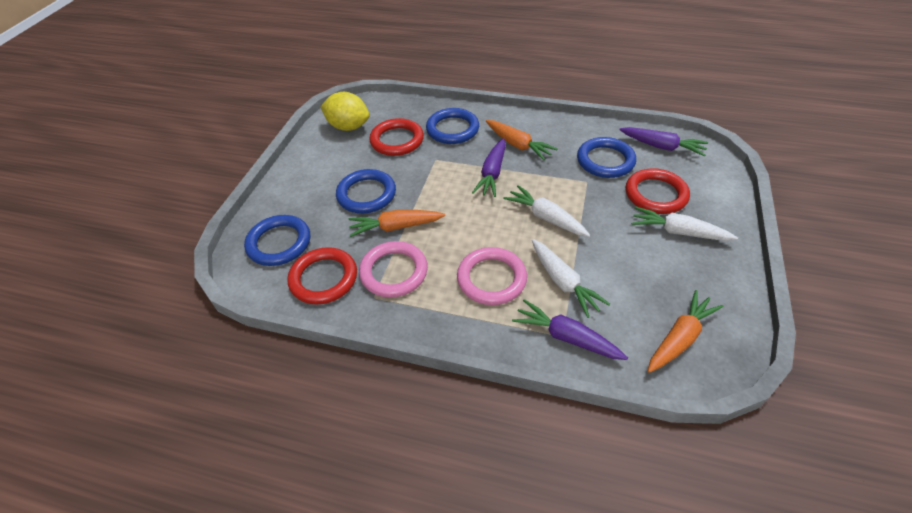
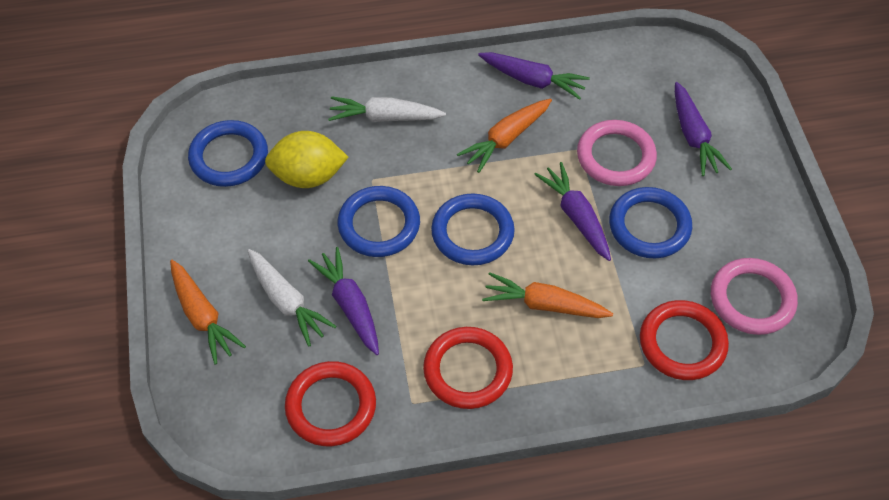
purple carrot: [472,138,506,197] [512,299,628,360] [619,127,708,156] = 3 -> [308,247,379,355] [478,52,590,100] [534,162,611,261] [675,82,732,176] = 4
white carrot: [503,185,590,237] [532,239,610,318] [632,206,738,241] = 3 -> [247,249,336,347] [328,96,446,122] = 2

